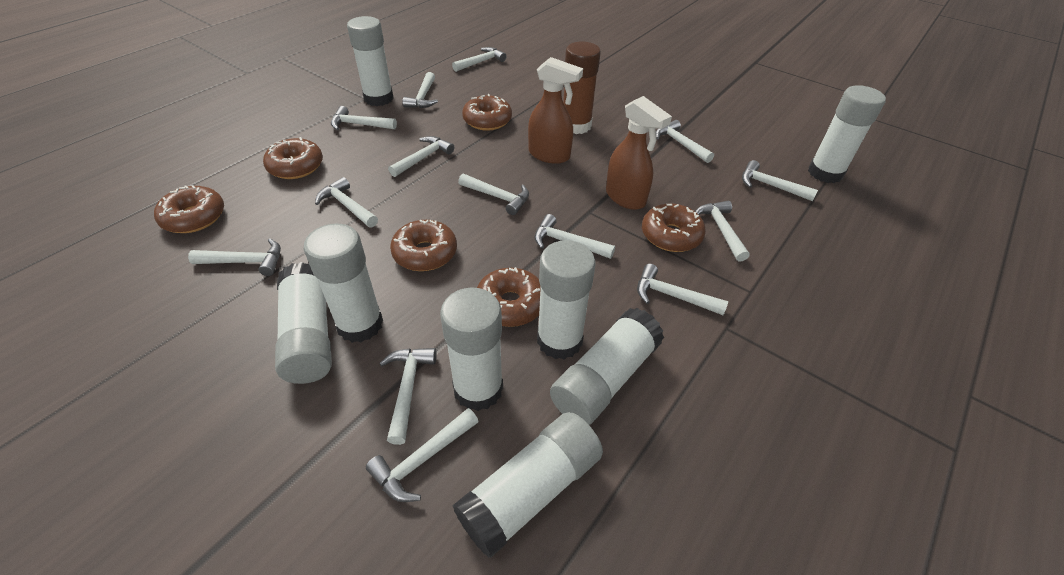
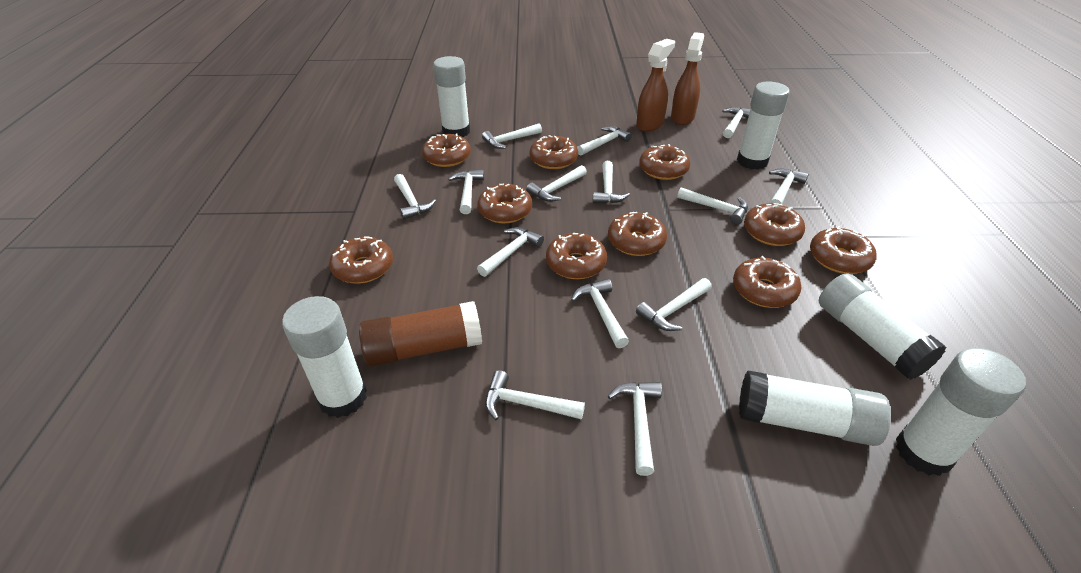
brown donut: [154,185,224,233] [263,137,323,179] [390,220,457,271] [462,94,512,131] [477,267,541,327] [642,203,706,252] = 6 -> [329,236,393,284] [422,134,471,167] [477,184,532,224] [530,135,578,169] [546,233,607,279] [608,212,667,256] [639,144,690,180] [733,256,801,308] [744,203,805,246] [810,226,877,274] = 10
white glue stick: [275,262,332,384] [304,224,383,343] [347,16,394,106] [440,287,503,411] [453,412,603,558] [537,240,596,359] [550,308,664,425] [808,85,886,183] = 8 -> [282,296,367,418] [433,56,470,137] [737,82,790,170] [739,370,891,446] [819,273,946,380] [896,348,1026,476] = 6

